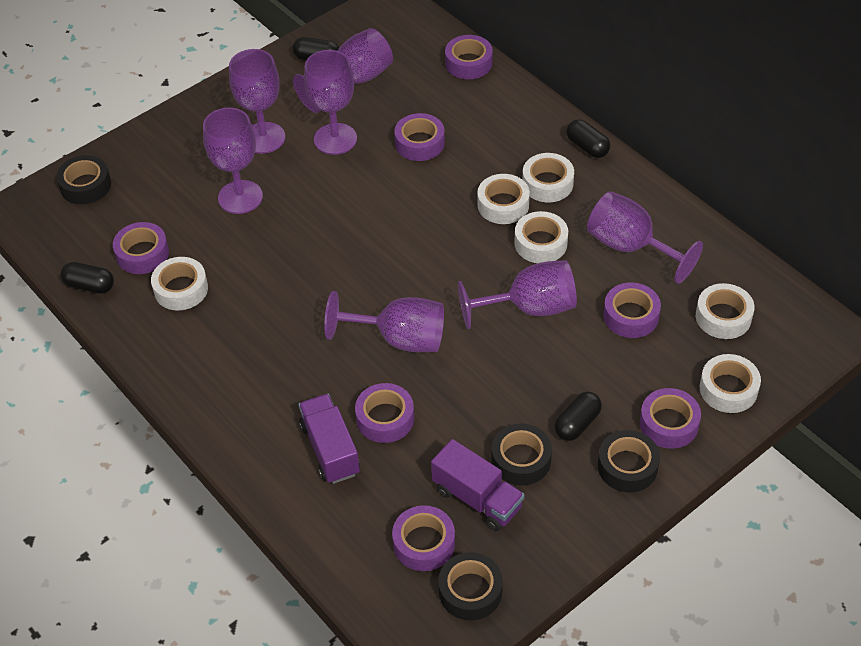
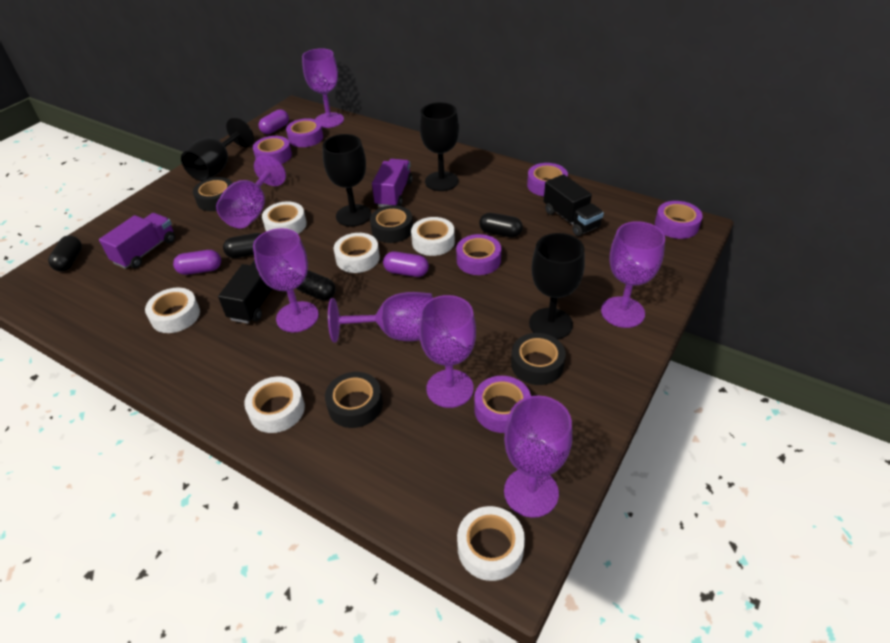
black goblet: none = 0 -> [181,118,254,181] [322,134,372,227] [420,102,459,191] [529,233,585,340] = 4
black truck: none = 0 -> [218,260,272,324] [544,174,604,236] = 2
purple capsule: none = 0 -> [173,250,221,275] [258,109,289,134] [383,252,429,277] = 3
purple tape: [113,222,169,274] [355,383,414,443] [392,505,455,571] [394,113,445,161] [445,35,493,79] [603,282,661,338] [640,388,701,449] = 7 -> [253,136,292,164] [286,118,323,147] [456,234,501,275] [474,376,531,433] [527,163,568,196] [655,201,703,239] = 6

